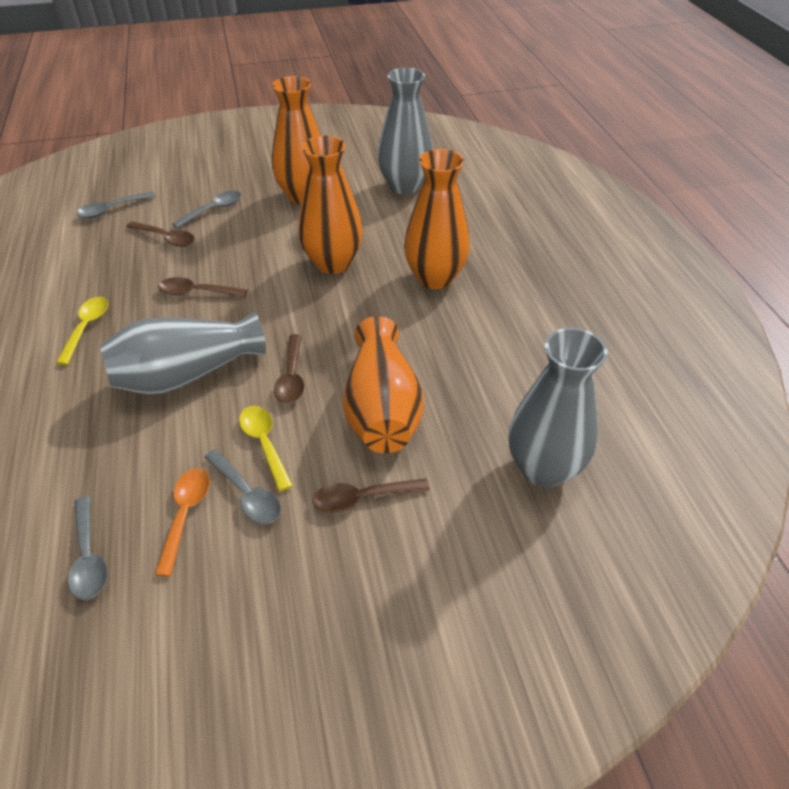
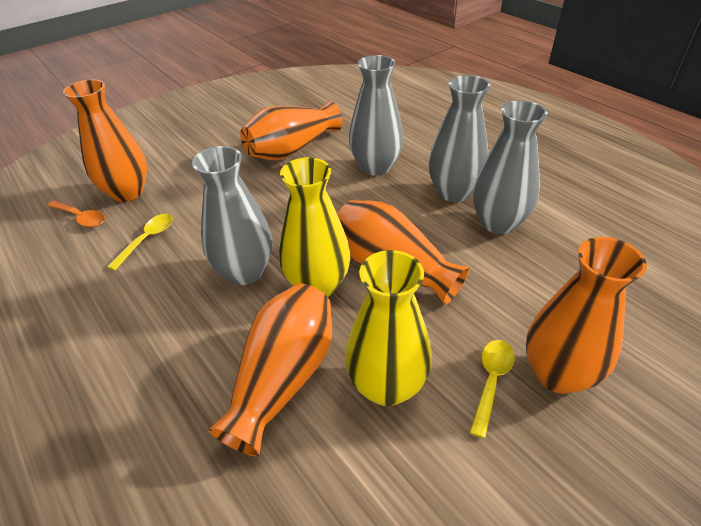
brown spoon: [126,221,194,247] [158,277,248,297] [274,334,304,403] [312,479,430,513] = 4 -> none = 0
grey spoon: [68,496,107,600] [77,191,155,218] [172,191,241,228] [204,449,281,524] = 4 -> none = 0
grey vase: [100,312,266,395] [378,68,433,194] [508,328,608,487] = 3 -> [192,146,273,285] [349,55,403,176] [429,75,490,202] [473,100,548,234] = 4
orange vase: [272,76,321,204] [299,136,363,274] [343,316,424,453] [404,149,470,289] = 4 -> [63,79,147,202] [208,284,332,456] [240,101,343,160] [337,200,469,305] [526,237,647,394] = 5
yellow vase: none = 0 -> [279,157,350,297] [345,250,432,406] = 2

